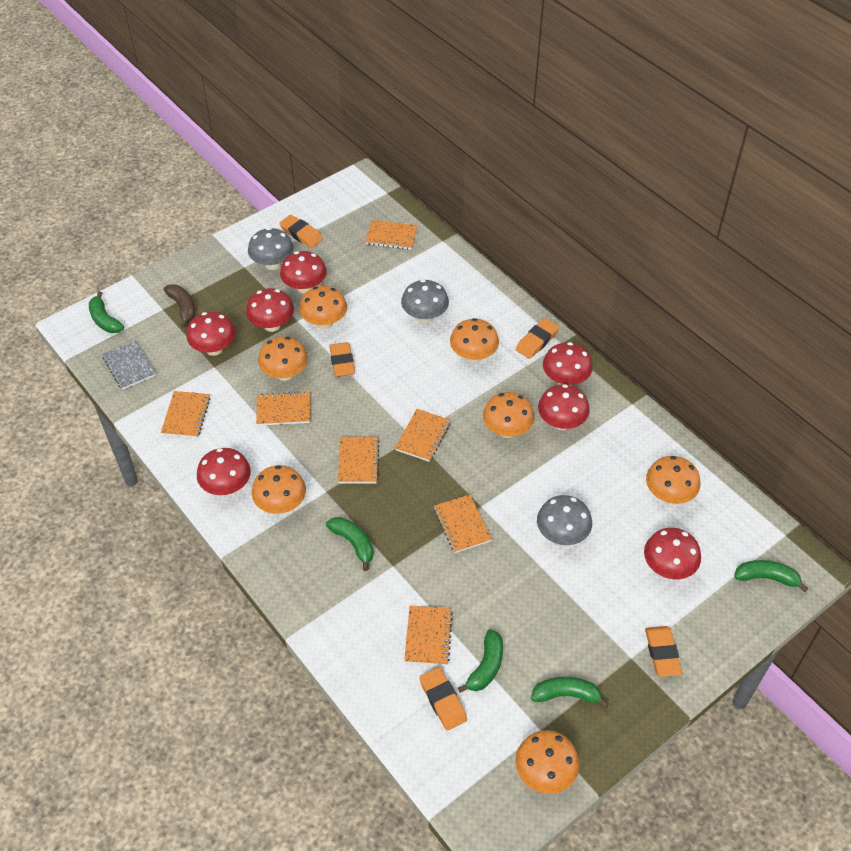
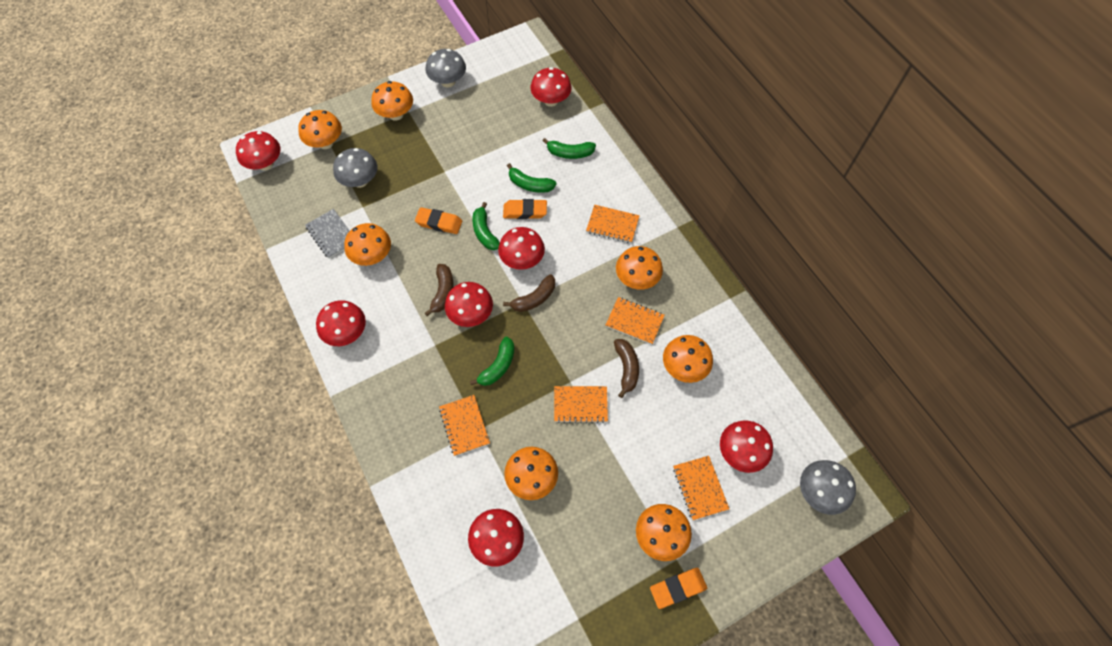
brown banana: [164,284,195,328] = 1 -> [425,264,454,316] [503,274,555,312] [614,339,639,398] = 3
green banana: [89,291,124,333] [326,517,374,571] [458,629,503,693] [531,676,609,708] [734,560,808,592] = 5 -> [470,337,514,386] [472,202,500,250] [507,163,557,193] [543,138,596,159] = 4
orange eraser: [279,215,323,248] [329,342,355,377] [419,667,467,731] [516,318,559,359] [645,626,682,677] = 5 -> [415,207,462,234] [503,199,547,219] [650,568,707,609] = 3
orange notebook: [161,391,211,438] [256,391,310,426] [338,437,380,484] [365,220,418,250] [395,409,451,462] [404,606,453,666] [434,494,492,553] = 7 -> [439,395,490,456] [554,386,608,423] [586,205,640,243] [606,297,665,345] [673,456,729,520] = 5

